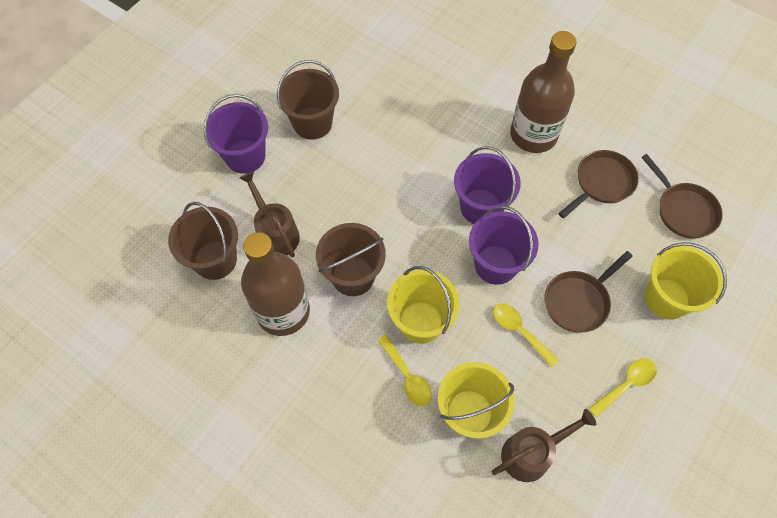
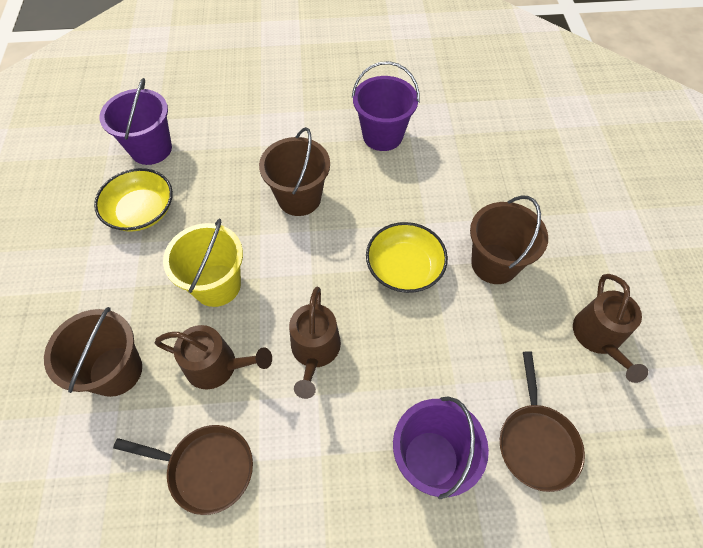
brown bottle: [241,232,310,336] [510,31,577,153] = 2 -> none = 0
brown pan: [544,251,633,333] [559,150,639,218] [641,154,723,239] = 3 -> [113,425,253,515] [500,351,585,492] = 2
brown watering can: [239,171,300,258] [492,409,596,482] = 2 -> [154,325,272,390] [289,287,341,399] [573,274,648,383] = 3
yellow bowl: none = 0 -> [94,168,173,232] [366,222,448,293] = 2
yellow bucket: [387,266,459,344] [438,362,515,439] [645,242,727,320] = 3 -> [163,219,243,307] = 1
yellow spoon: [378,335,432,406] [493,303,559,367] [588,359,657,417] = 3 -> none = 0

